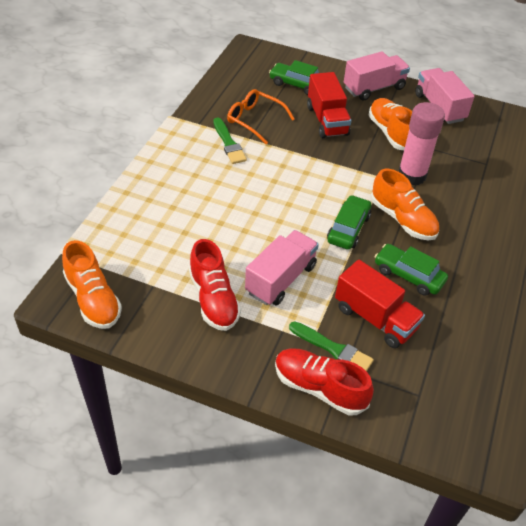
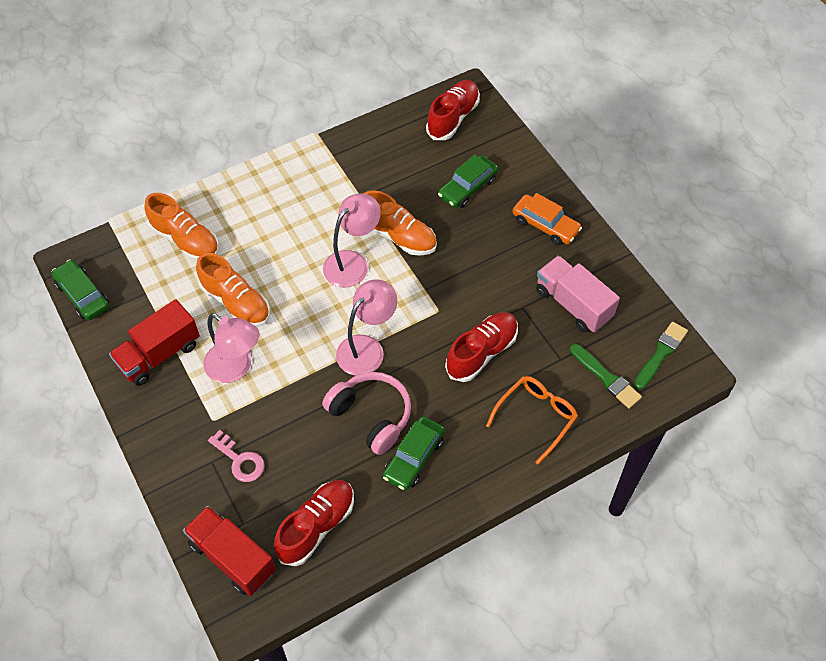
orange car: none = 0 -> [512,193,582,245] = 1
pink glue stick: [398,102,445,185] = 1 -> none = 0
pink headphones: none = 0 -> [322,372,411,455] = 1
pink key: none = 0 -> [208,430,265,482] = 1
pink lamp: none = 0 -> [203,313,259,383] [323,194,381,288] [336,279,397,376] = 3
pink truck: [245,230,319,306] [344,51,410,101] [415,68,475,124] = 3 -> [536,256,620,333] = 1
red shoe: [189,239,241,331] [275,349,374,416] = 2 -> [274,480,354,566] [426,80,480,140] [445,312,518,382] = 3

